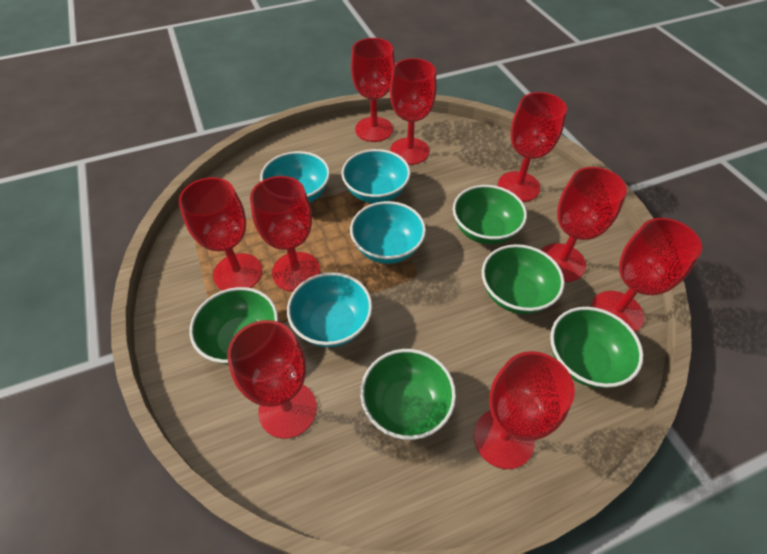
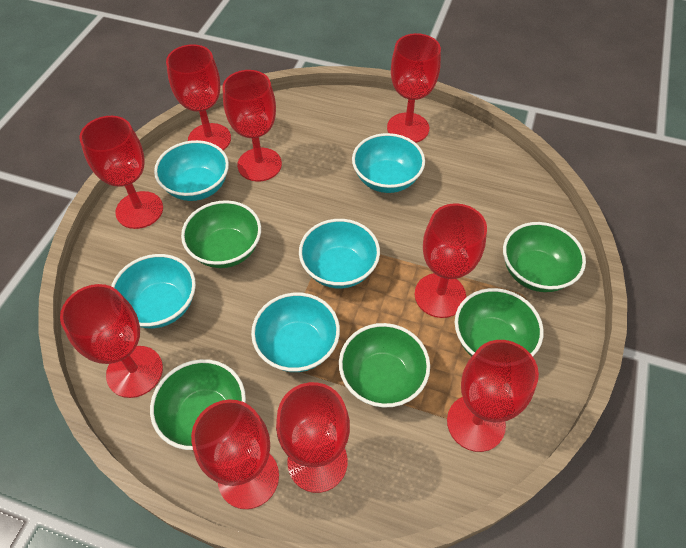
turquoise bowl: [260,151,330,202] [287,272,372,347] [341,149,411,203] [350,201,426,264] = 4 -> [111,254,196,328] [154,140,229,201] [251,293,340,372] [299,219,380,288] [352,133,425,193] = 5

